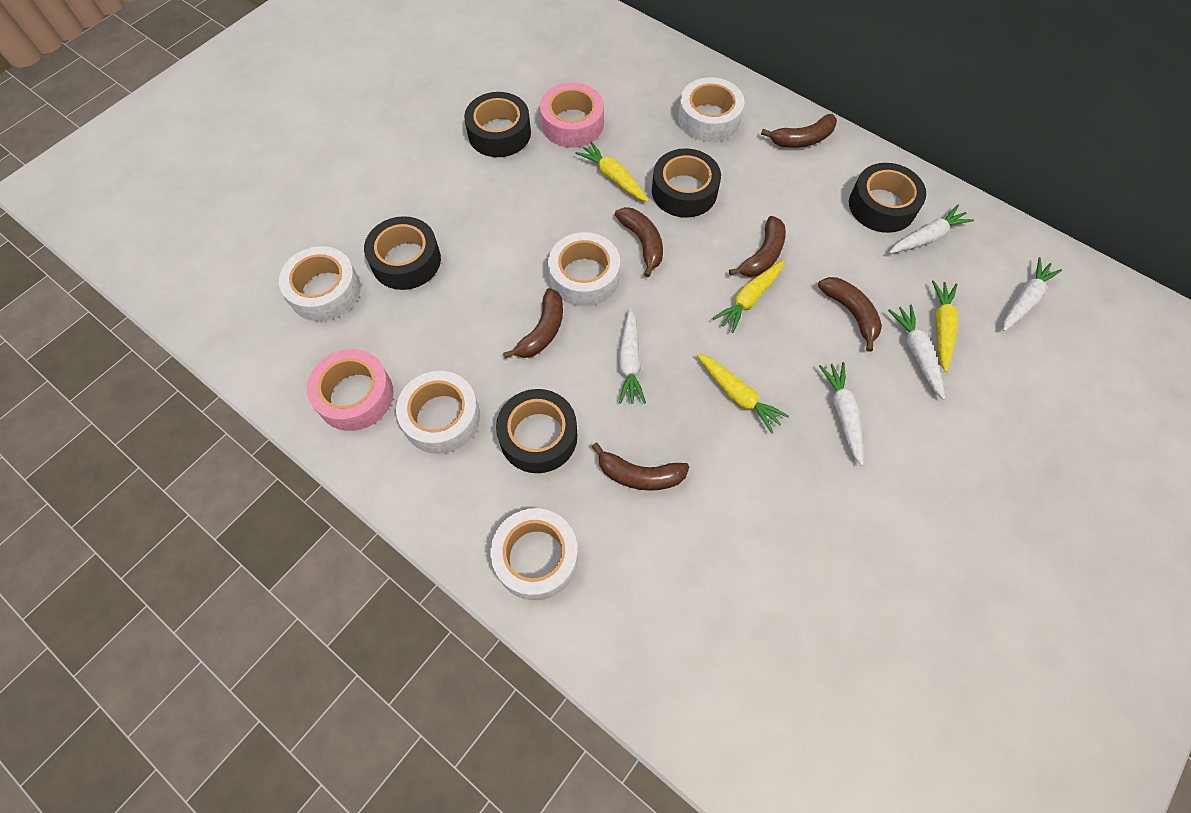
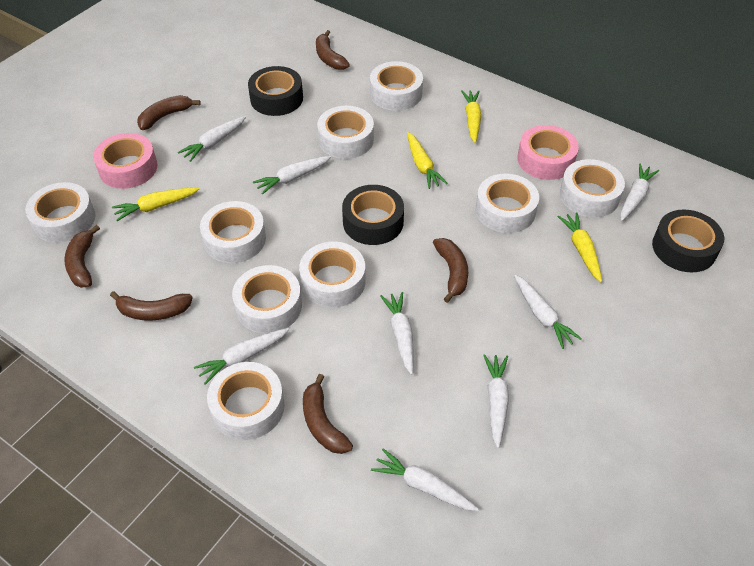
black tape: [364,216,441,290] [464,92,531,157] [496,389,577,473] [652,148,721,218] [849,163,926,233] = 5 -> [248,66,303,116] [342,185,404,245] [652,210,724,272] = 3
white carrot: [619,308,646,404] [819,362,863,466] [888,305,945,400] [889,205,974,254] [1003,257,1062,331] = 5 -> [178,116,246,162] [194,328,289,385] [253,156,331,195] [371,448,479,511] [380,292,414,375] [483,354,509,448] [514,275,582,349] [620,164,659,221] = 8
white tape: [279,246,361,321] [396,371,480,454] [490,508,578,600] [548,232,620,307] [678,77,745,142] = 5 -> [25,182,96,243] [200,201,266,263] [207,362,285,440] [232,265,302,334] [299,242,366,308] [317,106,374,159] [370,61,423,111] [476,174,539,233] [560,159,625,217] = 9

